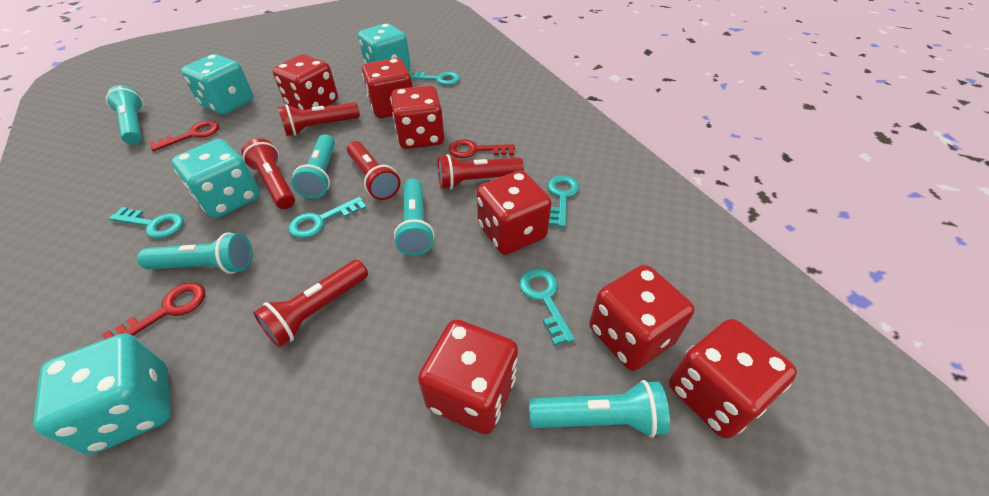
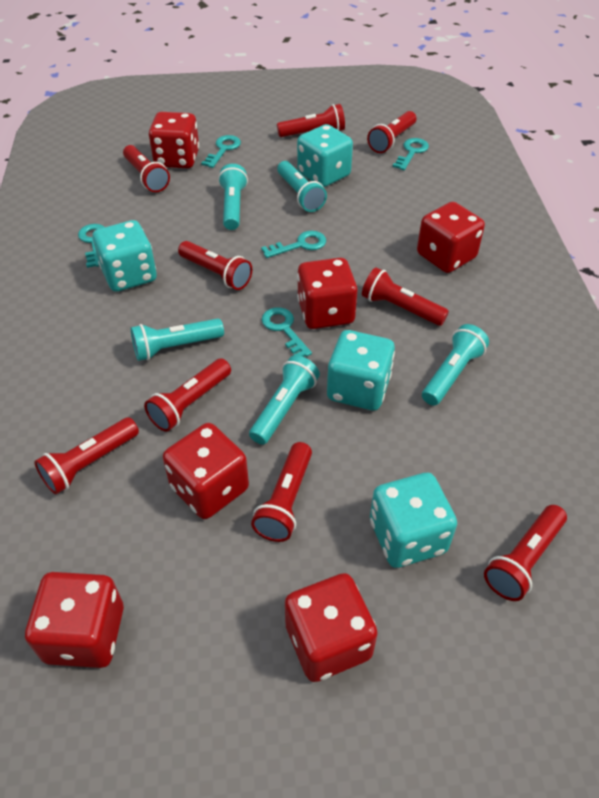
red dice: [273,54,338,110] [362,58,413,118] [391,85,444,149] [418,319,518,434] [477,170,552,255] [589,265,695,371] [669,319,797,438] = 7 -> [25,572,124,668] [149,112,199,168] [163,423,249,519] [285,573,378,682] [297,258,358,329] [417,202,485,273] = 6
red flashlight: [241,138,295,209] [253,260,368,347] [278,102,360,136] [347,141,400,200] [438,154,524,190] = 5 -> [34,417,139,494] [123,145,170,192] [144,359,231,432] [178,241,252,290] [251,442,312,542] [277,104,345,137] [362,267,449,326] [367,111,416,153] [484,505,567,601] = 9
red key: [102,282,205,339] [149,121,219,151] [449,139,515,158] = 3 -> none = 0

